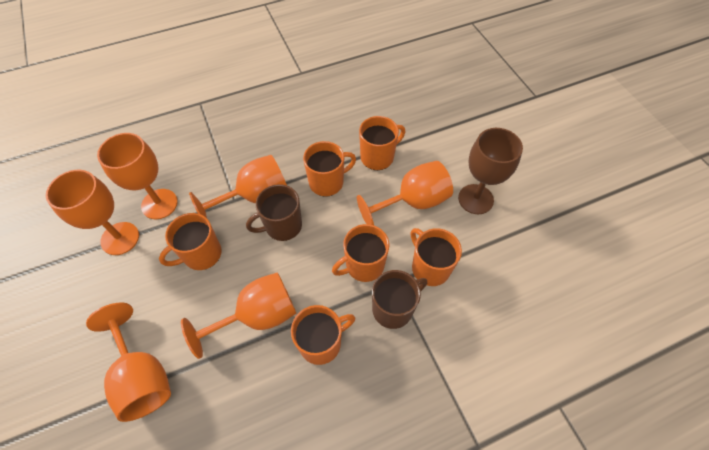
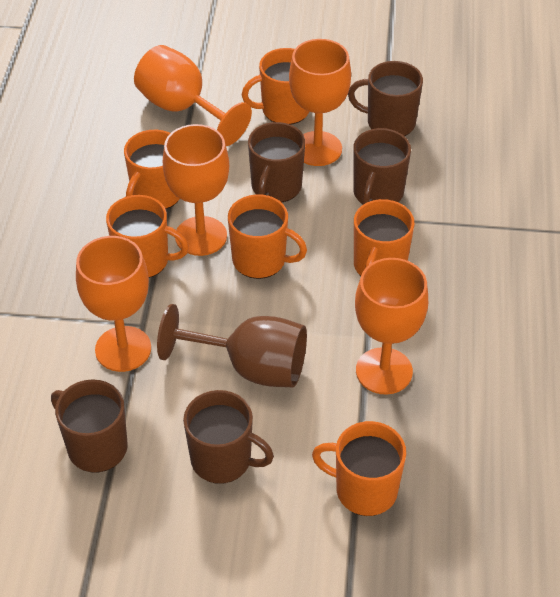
brown mug: [246,184,302,241] [372,270,427,329] = 2 -> [51,379,128,472] [183,390,274,484] [248,122,305,203] [348,61,423,136] [353,128,411,205] = 5
orange goblet: [46,170,139,255] [86,303,171,422] [97,133,178,219] [181,272,296,359] [189,155,287,218] [357,161,453,225] = 6 -> [76,236,151,372] [134,45,252,146] [163,124,229,256] [289,39,351,166] [355,258,428,395] = 5

